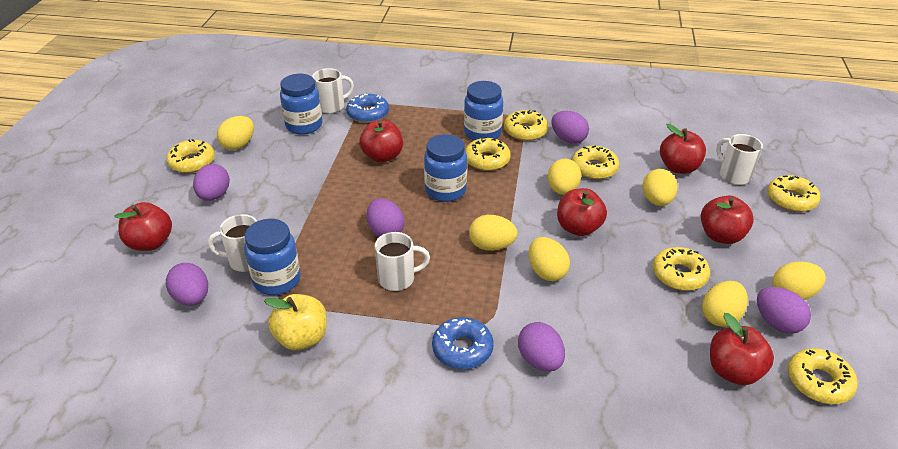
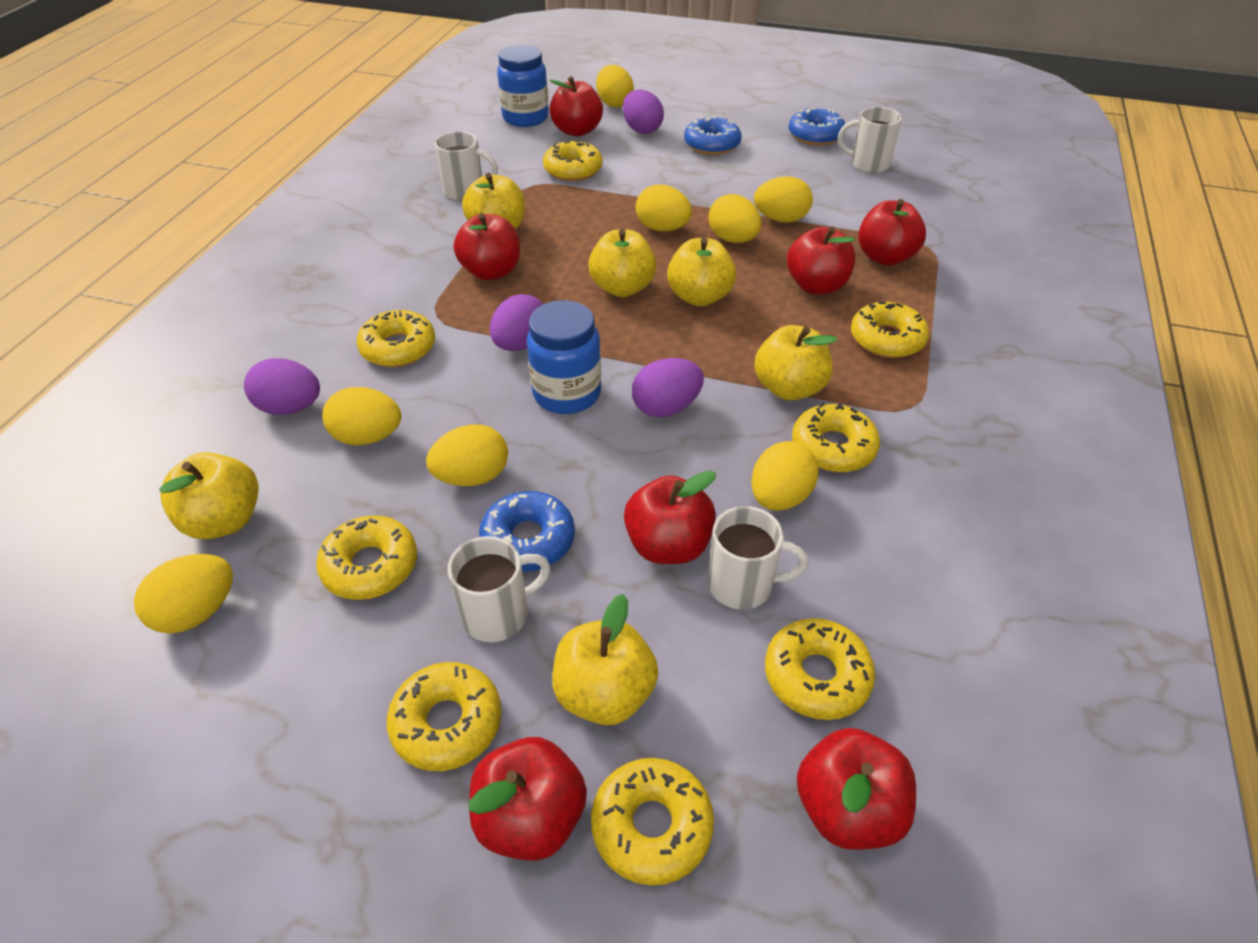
blue donut: [346,94,389,123] [432,317,493,369] = 2 -> [479,491,575,572] [684,116,742,155] [789,108,845,146] = 3
blue jar: [244,219,301,295] [280,74,322,135] [424,134,467,202] [464,81,503,141] = 4 -> [497,45,549,127] [526,300,601,414] = 2
purple egg: [166,263,208,306] [193,164,230,201] [367,198,404,237] [518,322,565,371] [551,111,589,144] [757,287,811,334] = 6 -> [244,358,320,415] [490,294,543,351] [623,90,664,134] [632,358,704,417] = 4
red apple: [114,202,172,251] [359,120,403,163] [557,188,607,236] [660,124,706,174] [701,196,754,244] [710,313,774,385] = 6 -> [454,213,520,280] [469,737,587,861] [549,76,603,137] [624,471,716,564] [787,226,855,294] [797,728,916,850] [858,199,926,266] = 7
yellow apple: [264,294,327,350] = 1 -> [159,452,259,539] [462,173,525,230] [552,594,658,725] [588,229,657,297] [667,238,736,306] [754,325,837,401] = 6
yellow donut: [166,139,215,173] [465,137,511,171] [504,110,548,141] [572,146,619,179] [653,247,710,291] [767,175,820,212] [788,348,857,404] = 7 -> [316,515,417,600] [357,310,435,367] [387,662,502,771] [543,140,603,181] [591,758,714,885] [765,618,875,720] [792,403,880,472] [851,302,929,358] = 8
yellow egg: [217,116,254,150] [469,215,518,251] [529,237,570,281] [548,159,581,195] [642,169,678,206] [702,281,748,327] [772,262,826,300] = 7 -> [134,554,233,634] [323,387,401,445] [426,425,508,486] [596,65,634,107] [636,185,692,231] [709,194,761,243] [751,441,819,511] [754,176,813,223] = 8

